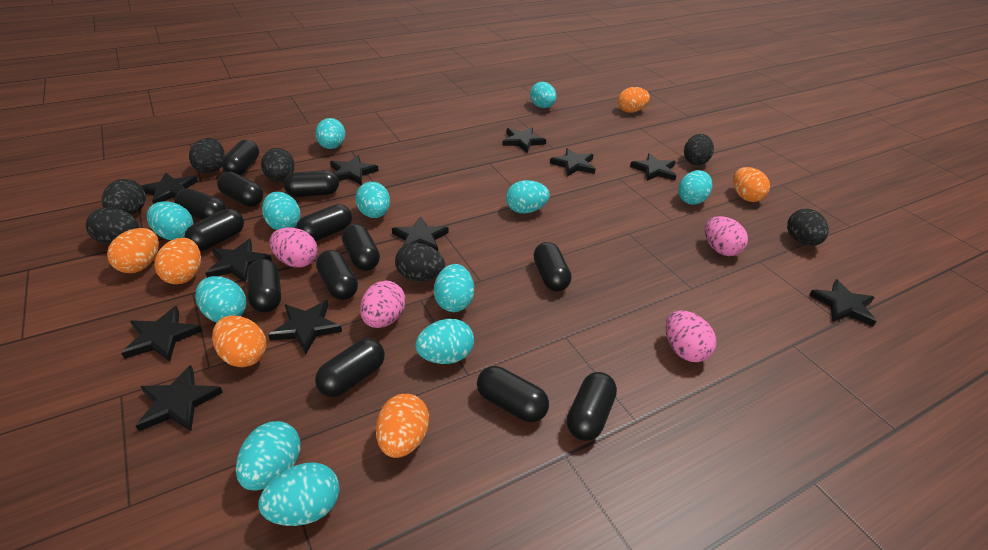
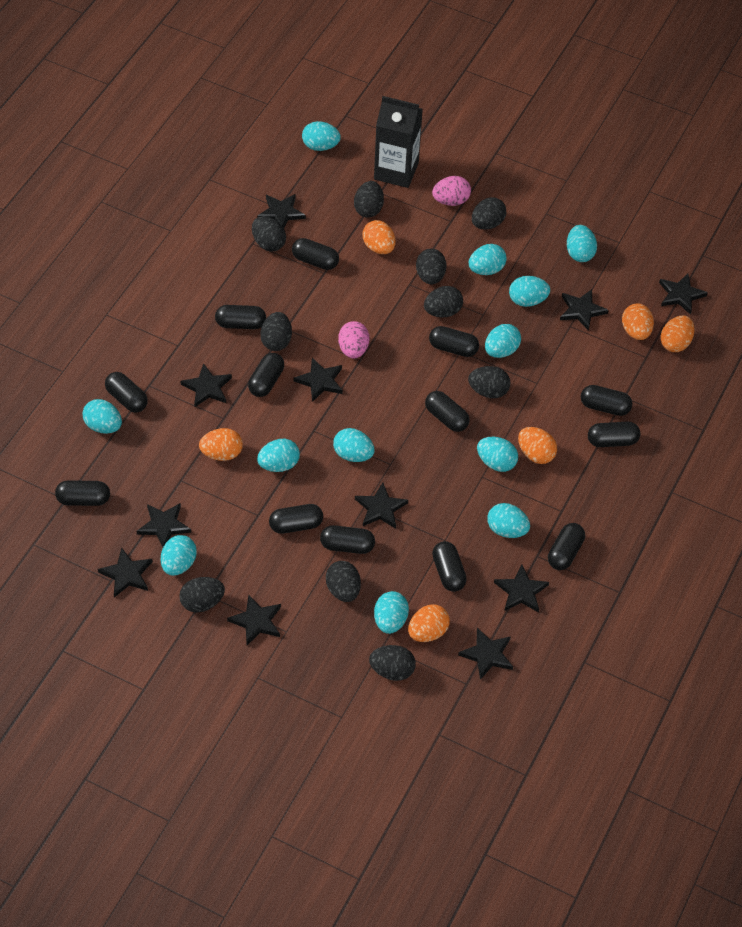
black carton: none = 0 -> [374,96,423,188] = 1
black egg: [86,207,139,245] [102,179,146,215] [189,138,225,174] [261,148,295,182] [395,243,445,281] [684,134,714,165] [787,209,829,246] = 7 -> [179,577,225,613] [252,216,286,252] [260,312,292,351] [326,561,361,602] [354,181,384,218] [369,645,416,681] [416,249,446,284] [424,286,463,318] [468,366,510,398] [472,197,506,230] = 10
pink egg: [269,227,318,268] [360,281,406,328] [666,310,717,362] [705,216,748,256] = 4 -> [338,321,369,359] [432,176,471,206] = 2

